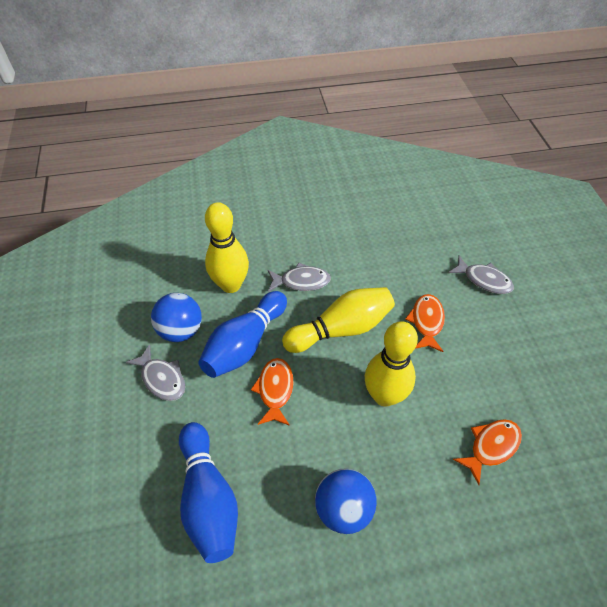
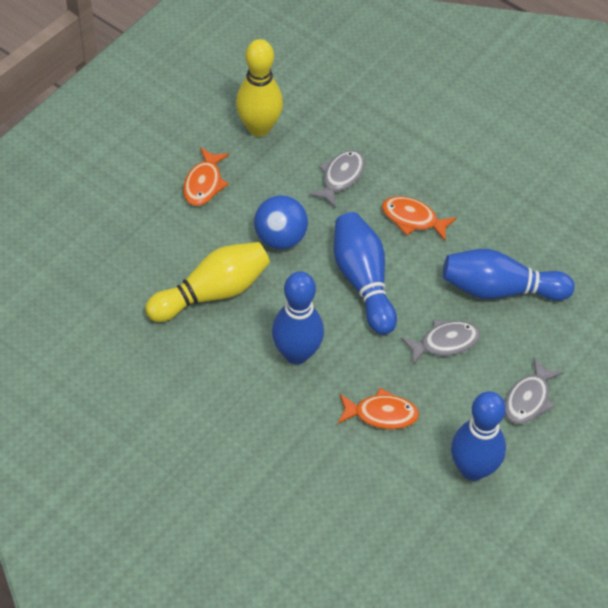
blue ball: [151,293,202,342] [315,468,377,534] = 2 -> [254,195,308,249] = 1
blue bowling pin: [179,422,238,563] [198,291,287,378] = 2 -> [272,272,324,364] [334,212,397,335] [443,249,575,301] [451,391,506,481] = 4
yellow bowling pin: [205,202,249,293] [282,287,395,353] [365,321,418,407] = 3 -> [145,242,270,322] [236,39,283,137] = 2

